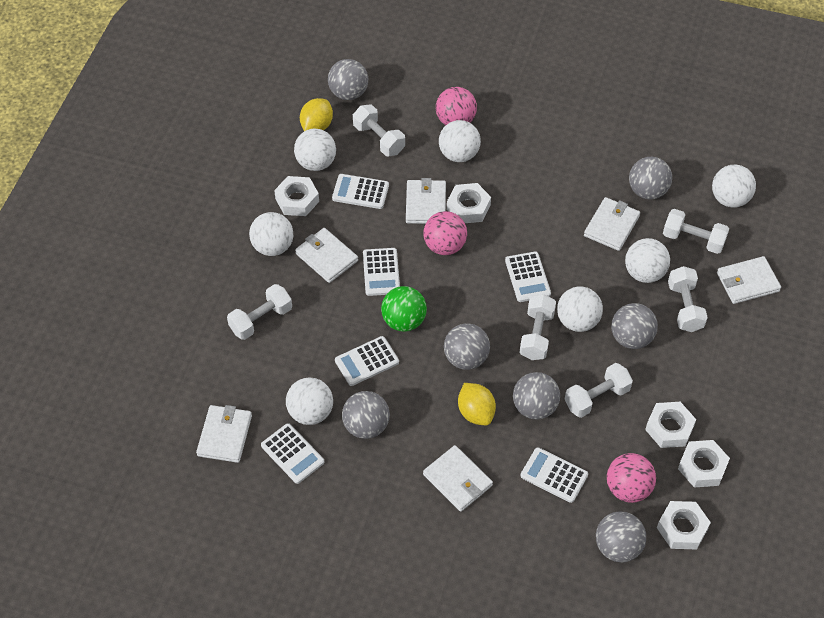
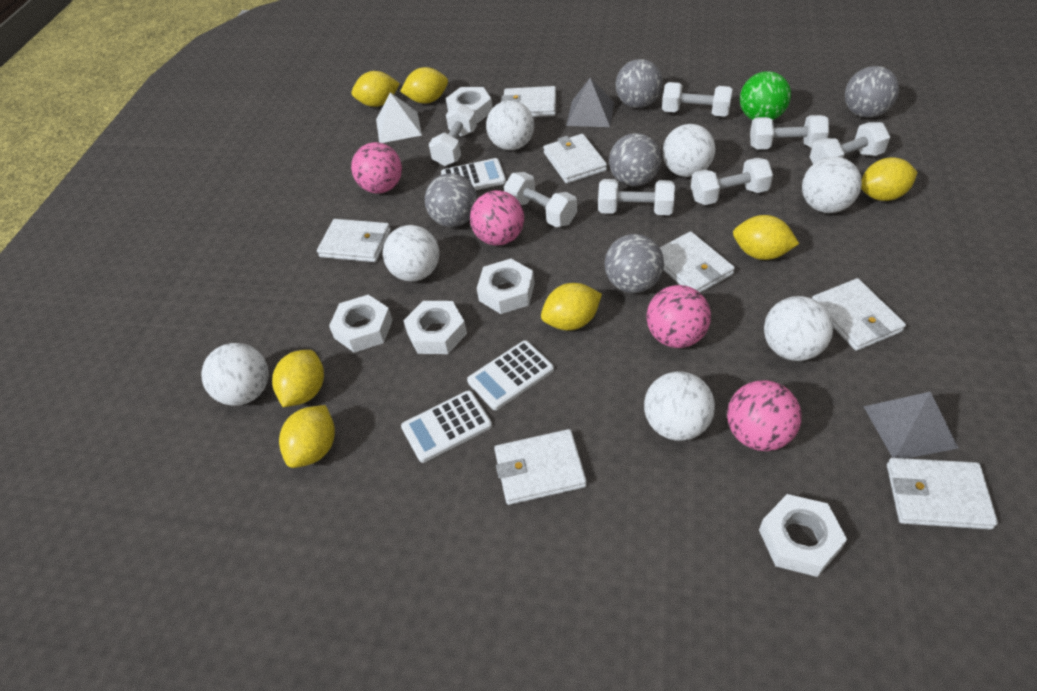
grey ball: [328,59,368,100] [342,391,390,439] [444,323,490,370] [513,372,560,419] [596,511,646,562] [611,303,658,349] [629,157,672,200] = 7 -> [425,173,477,227] [604,234,664,293] [609,133,661,186] [616,59,663,108] [845,66,899,118] = 5
grey pyramid: none = 0 -> [566,78,614,127] [863,392,958,458] = 2
pink ball: [423,211,467,255] [436,87,477,125] [607,453,656,503] = 3 -> [351,142,402,194] [470,190,524,246] [646,285,711,348] [727,380,802,451] = 4
white calculator: [261,423,325,484] [332,174,389,209] [335,336,399,386] [363,248,400,296] [505,252,551,302] [520,447,588,503] = 6 -> [401,390,492,463] [441,158,506,190] [467,340,554,410] = 3
white dumbbell: [227,284,292,340] [353,105,405,156] [519,294,556,360] [565,363,633,418] [663,209,729,254] [668,266,708,332] = 6 -> [429,104,477,166] [504,172,577,227] [598,179,675,215] [662,82,733,117] [691,158,773,205] [750,115,829,149] [810,122,890,164] = 7
white pyramid: none = 0 -> [376,92,422,143] = 1
white wallet: [196,405,252,463] [295,228,358,283] [406,178,446,224] [423,445,493,512] [584,197,640,251] [717,256,781,304] = 6 -> [317,219,391,262] [494,429,587,505] [501,86,556,117] [543,134,607,184] [660,231,735,293] [812,278,906,351] [887,458,998,530] = 7
yellow lemon: [300,98,333,131] [458,383,496,425] = 2 -> [272,350,324,407] [279,405,335,468] [352,71,400,107] [400,67,448,103] [541,283,602,330] [733,215,799,260] [861,157,917,201] = 7

